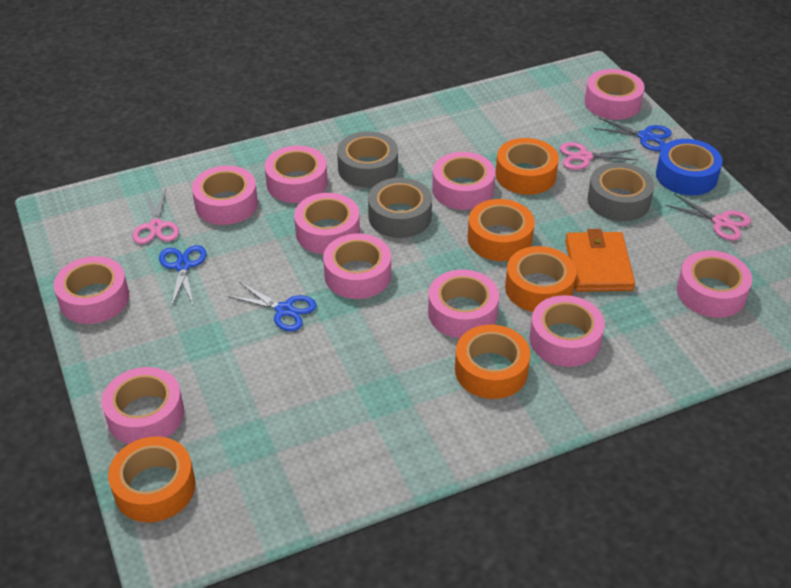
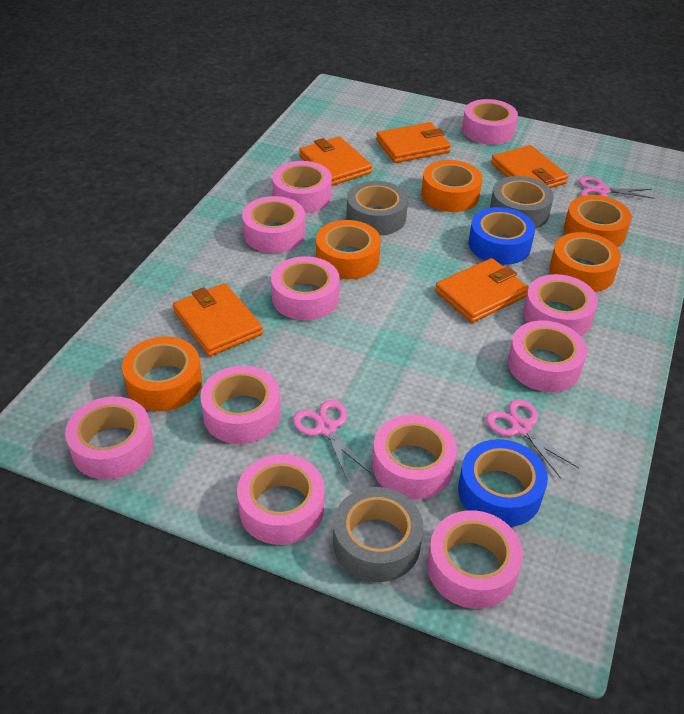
blue scissors: [159,245,206,308] [227,282,317,331] [594,118,672,151] = 3 -> none = 0
blue tape: [656,139,723,196] = 1 -> [458,439,548,527] [469,207,535,265] = 2
orange wallet: [565,229,635,292] = 1 -> [173,283,263,357] [299,136,372,186] [376,122,451,163] [435,258,529,323] [491,145,568,188] = 5

